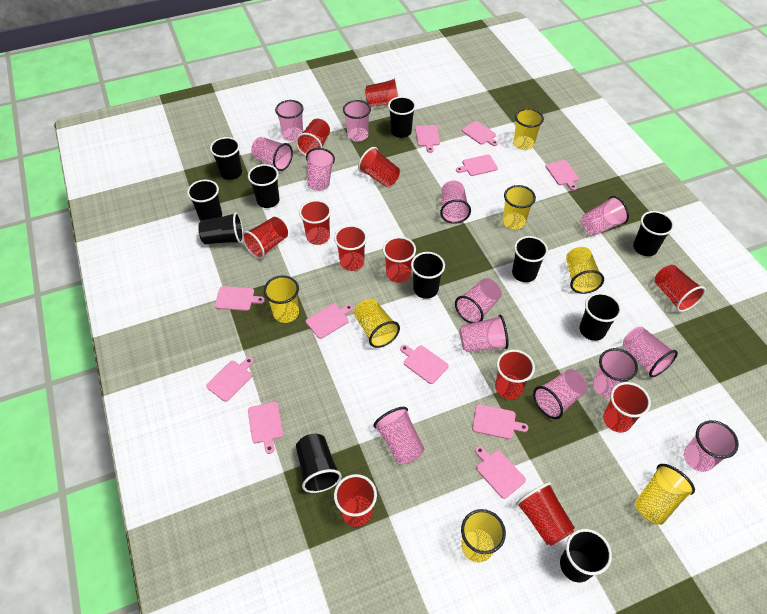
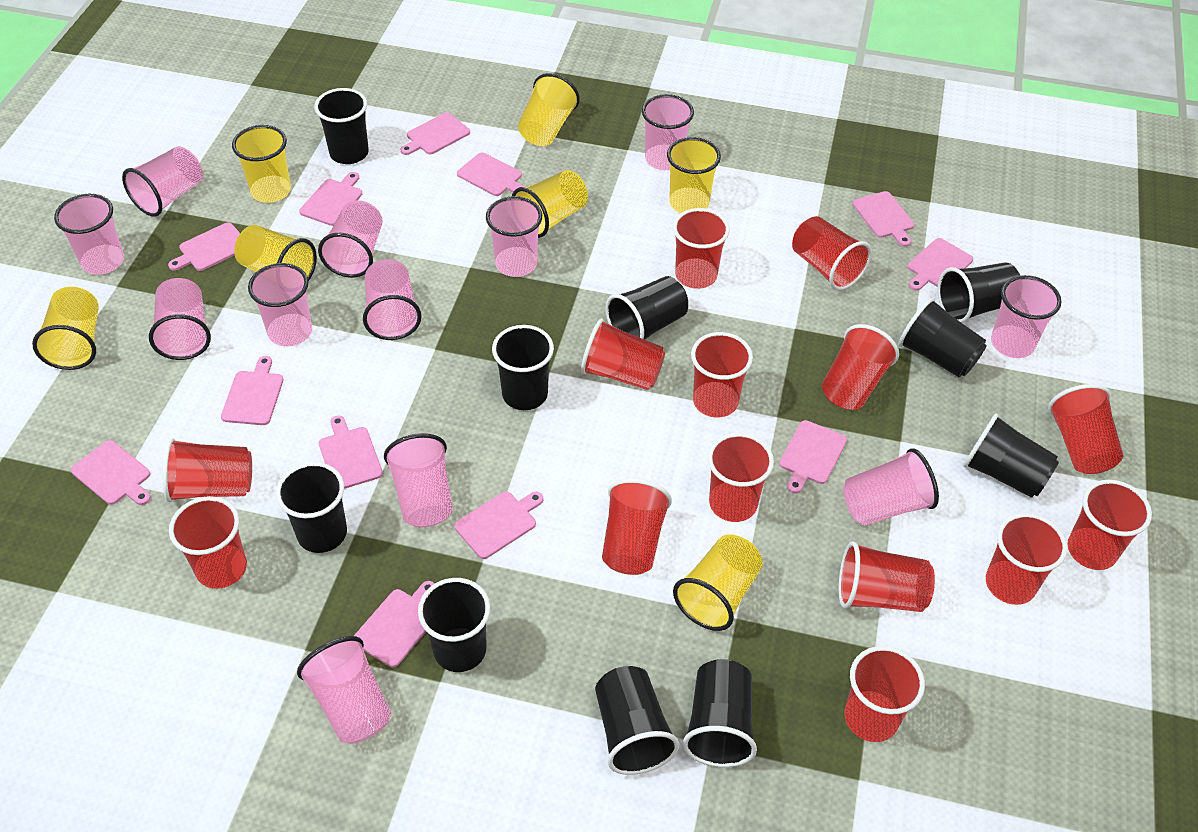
black cup: [187,180,222,221] [198,212,243,244] [210,137,242,180] [248,164,280,208] [296,434,342,493] [388,96,416,138] [411,252,445,299] [512,236,548,282] [560,529,612,582] [579,293,622,341] [633,211,674,256] = 11 -> [276,462,347,553] [314,88,369,164] [418,578,491,672] [492,325,554,410] [595,666,679,775] [605,276,688,340] [683,659,757,767] [899,298,987,377] [937,262,1020,323] [963,414,1059,498] = 10
pink cup: [251,137,293,171] [275,100,304,141] [306,148,335,191] [343,100,371,142] [374,407,424,465] [440,181,471,224] [455,278,502,323] [460,315,509,352] [533,369,588,419] [582,196,629,236] [592,348,638,398] [623,327,678,377] [684,420,739,472] = 13 -> [54,194,124,275] [122,146,203,217] [149,278,211,360] [248,263,312,346] [297,636,391,744] [318,200,383,278] [363,259,422,340] [384,433,453,527] [486,196,542,277] [642,94,694,170] [843,448,939,526] [991,275,1062,358] = 12
pink cutting board: [206,357,254,402] [215,286,265,311] [248,402,283,454] [306,304,353,339] [400,345,449,384] [415,125,440,153] [456,154,498,176] [462,121,498,146] [472,404,528,439] [475,446,526,499] [546,160,579,190] = 11 -> [71,440,151,505] [168,222,240,271] [221,356,284,425] [299,172,362,226] [319,415,383,489] [354,581,435,667] [400,113,470,155] [454,491,543,559] [457,152,525,196] [779,420,847,494] [852,191,914,247] [907,238,973,291] = 12
red cup: [242,217,288,259] [296,119,330,156] [299,200,331,245] [334,225,367,271] [334,474,377,527] [358,147,400,187] [365,78,399,107] [382,236,416,283] [495,350,535,399] [516,482,575,546] [603,382,651,433] [654,265,706,312] = 12 -> [163,438,252,502] [169,496,247,589] [581,318,665,390] [602,478,672,575] [673,208,730,289] [691,332,753,418] [708,433,774,522] [792,216,872,290] [822,324,899,410] [839,541,935,612] [844,646,925,742] [986,513,1067,605] [1048,384,1124,474] [1067,480,1152,570] = 14

